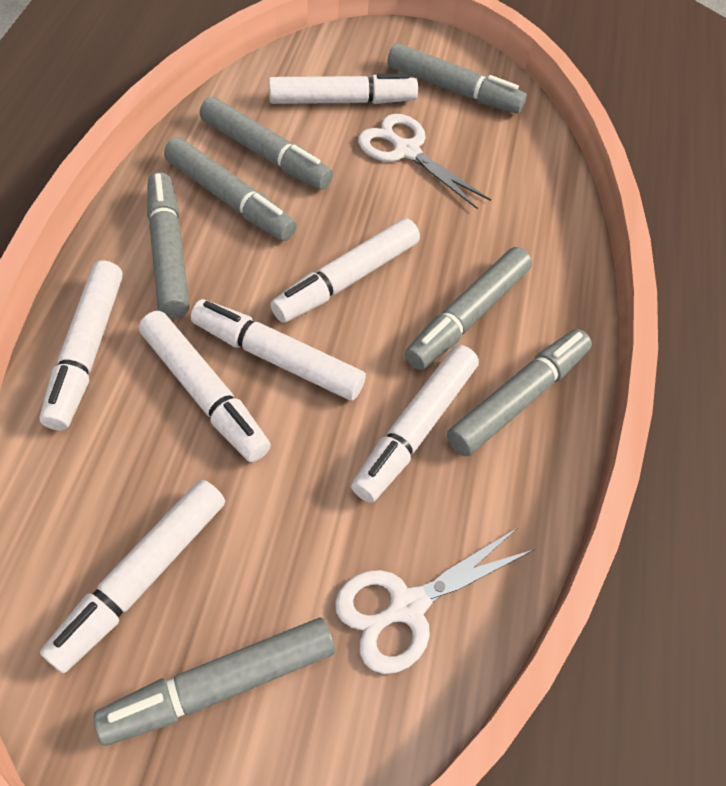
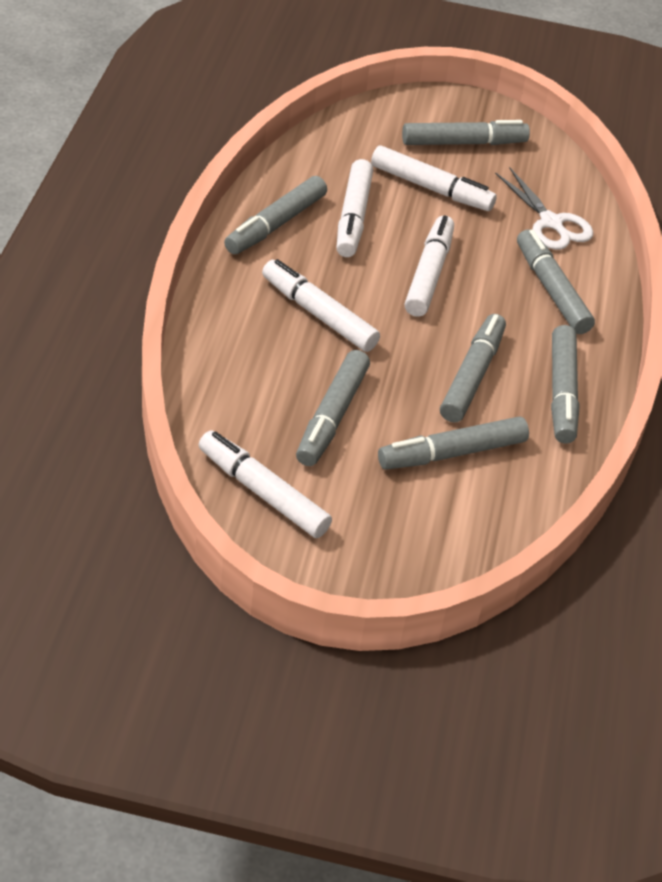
white marker: [39,261,123,431] [40,480,225,673] [139,311,271,462] [191,299,366,401] [269,73,418,104] [270,218,420,323] [351,345,479,503] = 7 -> [199,431,332,538] [262,259,380,352] [337,159,373,257] [371,145,497,211] [404,215,454,317] = 5
white scissors: [335,528,535,674] [358,114,491,210] = 2 -> [495,167,593,250] = 1

